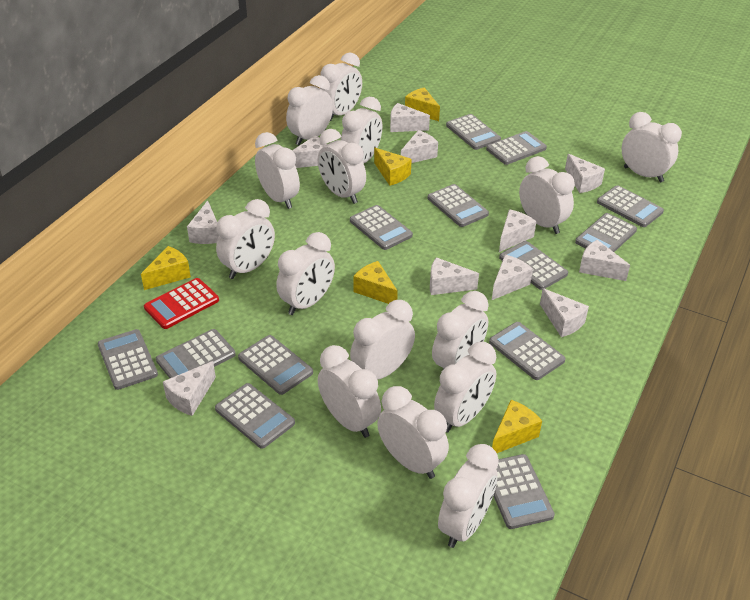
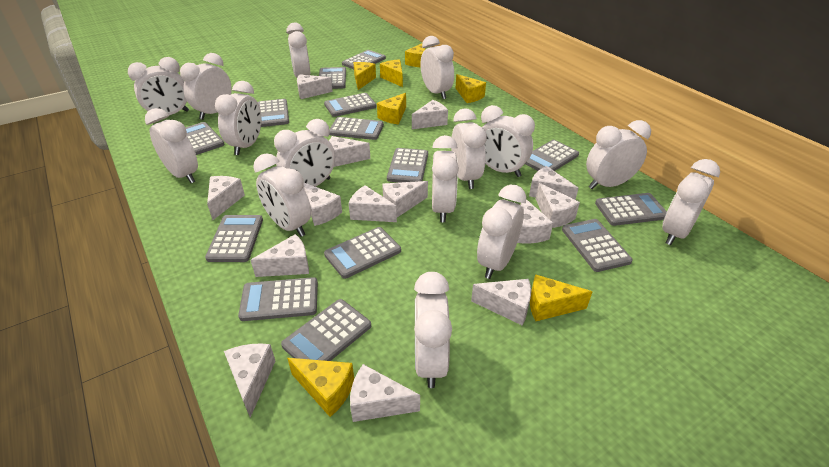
grey calculator: [98,329,158,390] [156,329,236,378] [215,383,295,449] [238,335,313,395] [350,205,413,250] [428,184,489,227] [446,114,501,150] [486,131,547,165] [489,322,566,380] [493,454,555,529] [499,241,568,290] [575,213,637,252] [597,185,664,227] = 13 -> [185,122,225,155] [205,215,263,262] [238,277,318,321] [258,99,289,127] [281,299,371,361] [319,67,346,89] [324,93,377,117] [324,227,401,279] [329,117,384,140] [342,50,386,69] [387,148,428,183] [525,140,579,171] [562,219,633,272] [595,193,667,226] = 14
red calculator: [144,278,219,329] = 1 -> none = 0
white cheese: [163,361,216,416] [187,200,219,244] [292,135,327,168] [390,103,430,132] [401,130,438,163] [430,257,479,295] [492,255,533,300] [499,209,536,252] [540,288,589,337] [565,154,605,193] [579,240,630,281] = 11 -> [207,176,245,220] [224,344,275,417] [251,234,309,277] [297,74,333,99] [303,183,342,226] [329,136,370,167] [349,185,397,222] [350,364,420,422] [382,181,428,217] [412,100,448,129] [471,279,531,325] [517,199,553,243] [529,166,579,200] [536,183,580,228] = 14
yellow cheese: [141,246,191,290] [353,261,398,304] [374,148,412,186] [405,87,440,121] [492,400,542,453] = 5 -> [287,358,354,417] [353,62,376,90] [377,93,406,125] [380,59,403,87] [405,44,425,67] [456,74,486,103] [530,274,592,321] = 7

